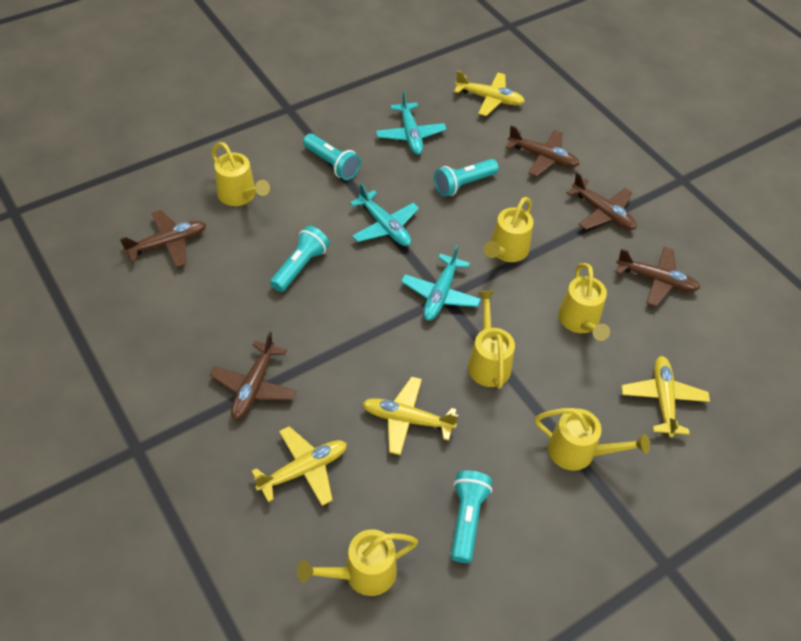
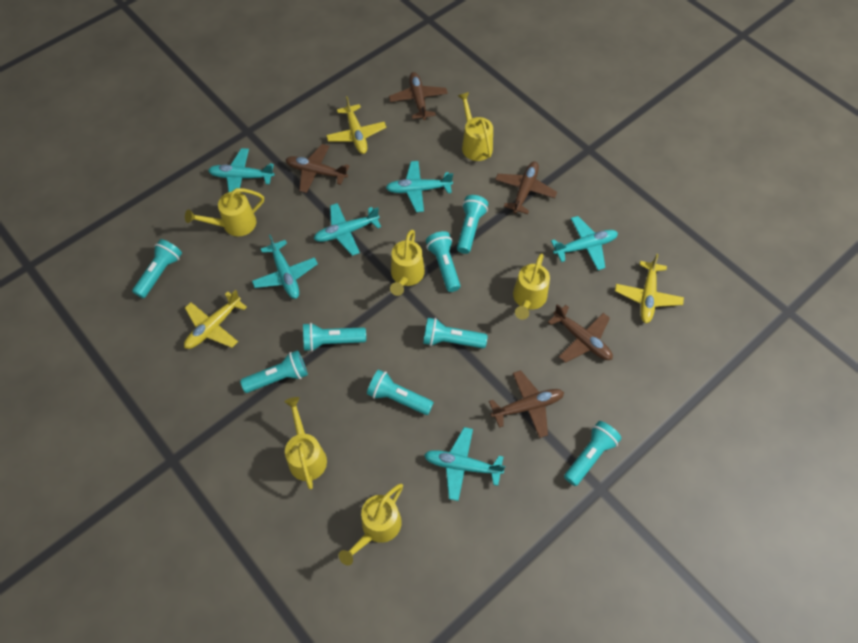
turquoise flashlight: [270,226,330,292] [303,134,361,180] [434,159,499,197] [451,470,492,563] = 4 -> [132,239,182,298] [240,350,308,393] [303,323,366,351] [367,369,434,415] [423,318,488,348] [426,231,460,292] [457,195,488,254] [564,421,621,486] = 8
turquoise plane: [350,183,419,246] [376,91,446,155] [401,245,481,321] = 3 -> [208,148,275,192] [252,235,318,299] [314,203,381,256] [386,161,453,212] [424,427,505,501] [551,216,618,270] = 6
yellow plane: [251,426,347,506] [362,376,458,455] [454,70,525,116] [621,356,710,438] = 4 -> [184,290,247,349] [326,96,386,154] [615,254,684,323] = 3

